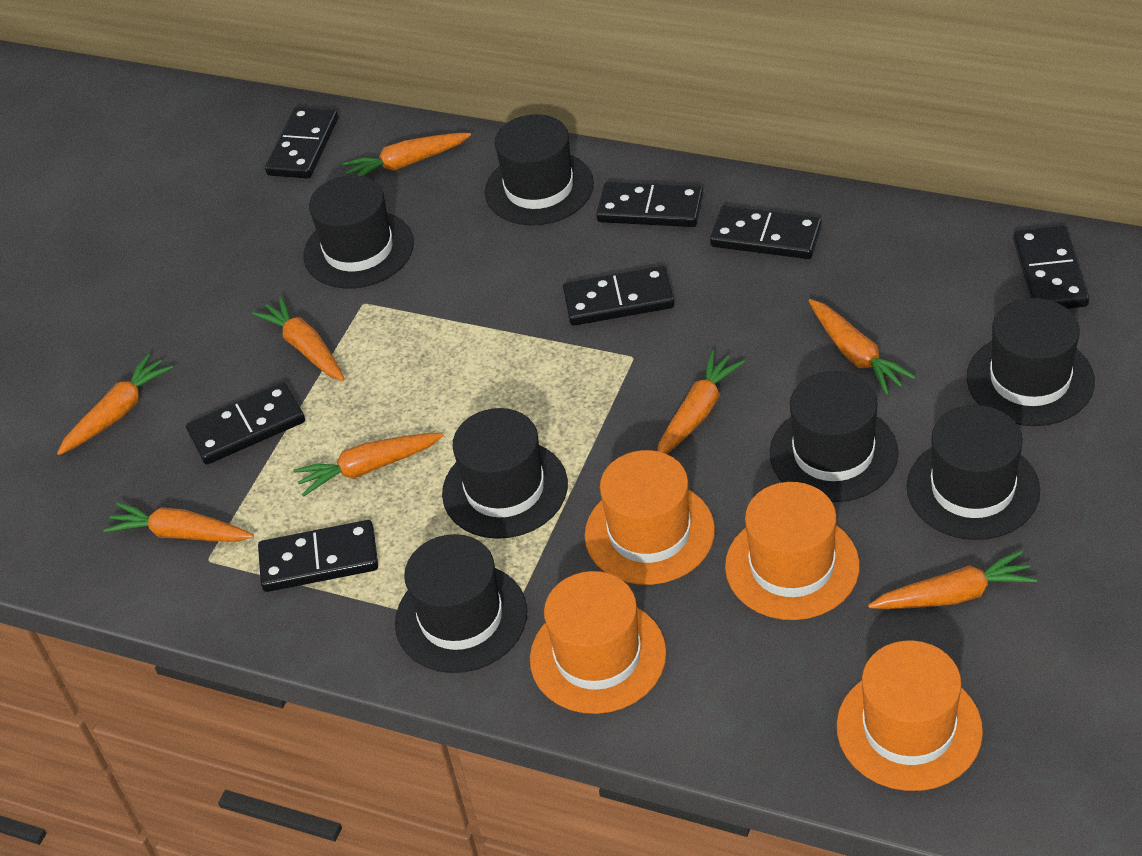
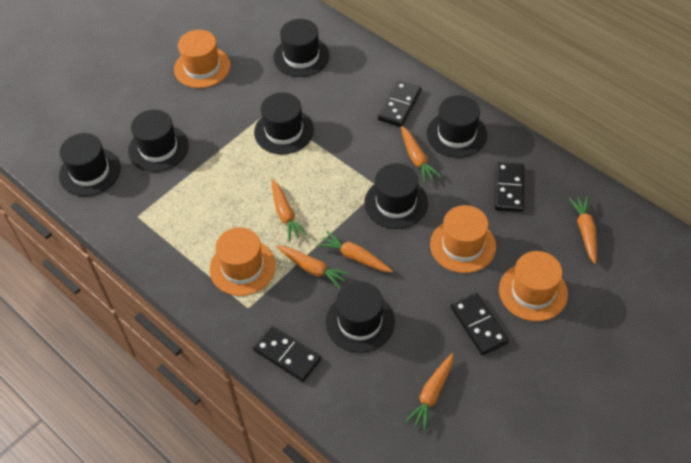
black domino: [186,382,305,465] [258,520,378,592] [265,107,338,179] [563,265,675,326] [596,181,704,227] [710,205,822,259] [1013,225,1089,309] = 7 -> [253,326,321,382] [378,81,421,127] [451,292,509,355] [494,162,524,212] = 4
orange carrot: [57,354,173,455] [103,502,254,542] [252,296,345,381] [293,433,444,497] [342,133,471,176] [657,350,745,454] [809,299,916,395] [868,550,1037,609] = 8 -> [272,179,307,241] [276,246,350,288] [317,231,393,272] [401,126,441,183] [405,353,453,431] [569,196,597,264] = 6

